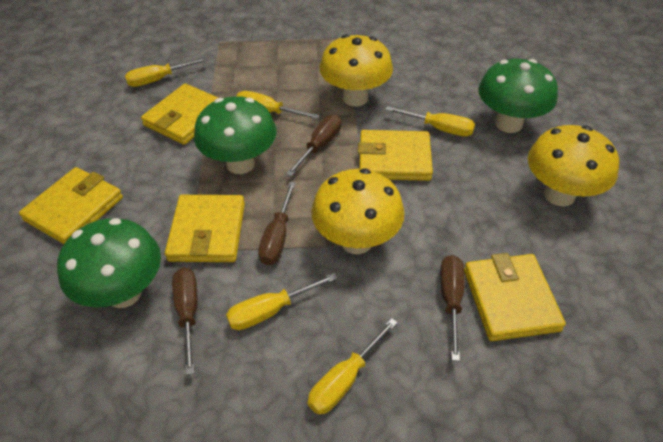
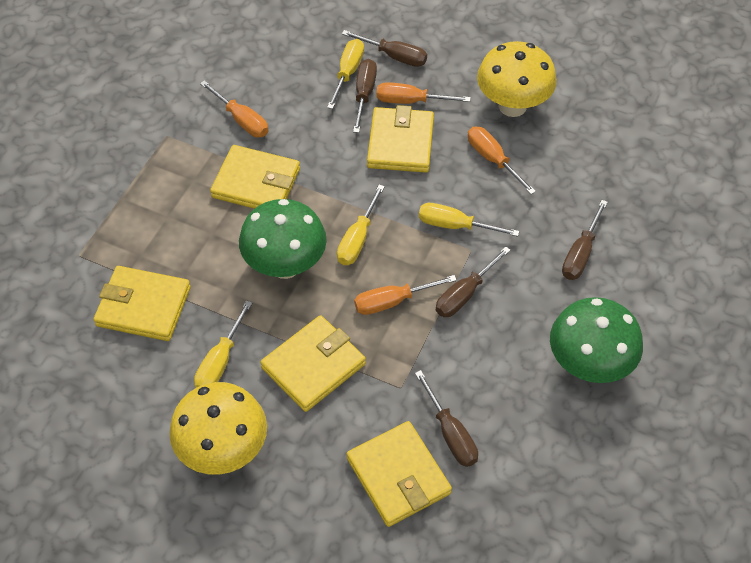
brown screwdriver: [172,268,198,375] [258,182,296,265] [286,115,341,176] [440,255,464,361] = 4 -> [342,30,427,67] [353,59,377,133] [415,370,478,467] [436,246,511,317] [562,200,608,280] = 5
green mushroom: [57,218,161,308] [194,96,277,174] [478,59,558,133] = 3 -> [239,199,327,279] [550,297,643,383] = 2
orange screwdriver: none = 0 -> [200,80,269,137] [354,275,457,315] [376,82,471,104] [468,126,536,194] = 4
yellow mushroom: [311,168,405,254] [320,34,393,106] [528,125,619,206] = 3 -> [169,382,267,475] [477,41,557,117] = 2
yellow screwdriver: [125,57,208,87] [226,273,337,330] [237,91,320,119] [308,318,398,415] [385,106,475,137] = 5 -> [194,300,252,388] [327,39,364,109] [337,184,385,265] [419,203,519,237] = 4

